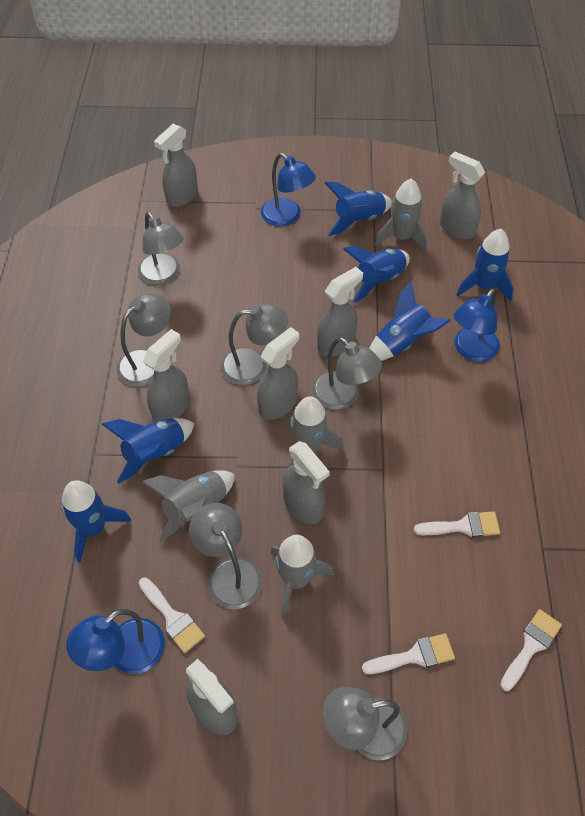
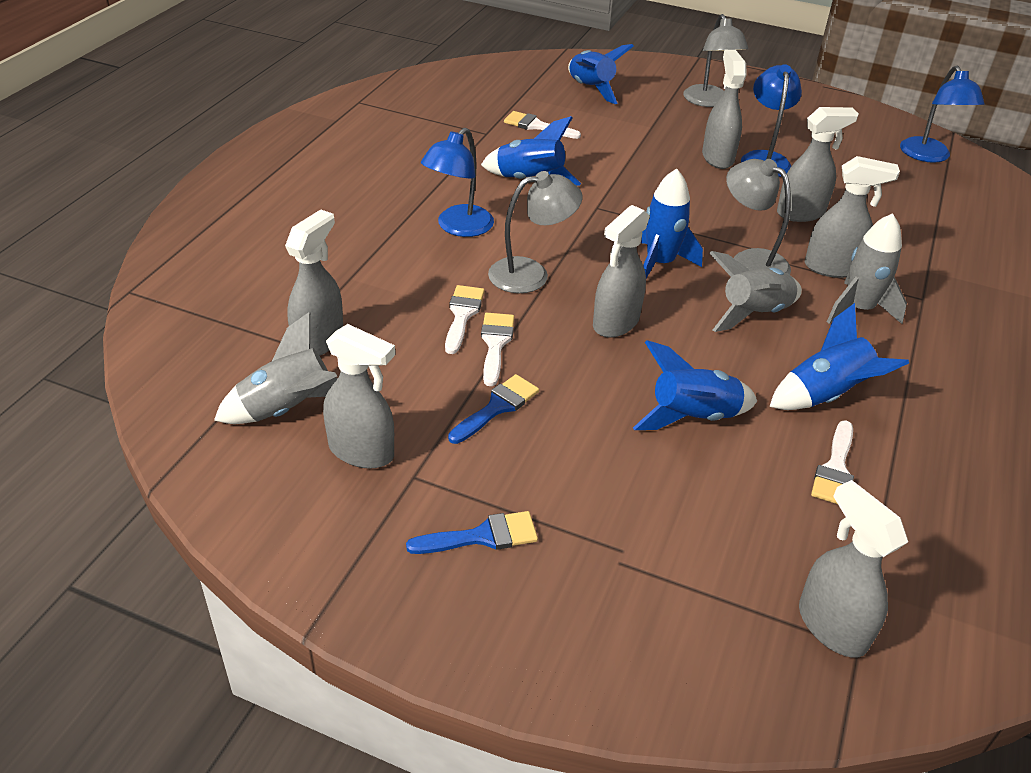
blue brush: none = 0 -> [406,511,538,554] [448,374,539,444] = 2
blue rocket: [62,480,131,563] [102,418,194,484] [325,182,392,236] [343,246,410,303] [369,281,450,361] [457,229,514,301] = 6 -> [481,116,581,185] [568,44,634,104] [633,340,757,430] [641,169,703,278] [769,303,909,410] = 5
grey lamp: [116,293,171,387] [138,212,183,285] [189,503,262,609] [221,303,288,385] [312,337,382,410] [322,687,408,760] = 6 -> [488,171,583,293] [683,14,749,107] [726,159,791,275] = 3
grey rocket: [142,470,235,542] [271,535,334,616] [290,396,344,466] [374,179,427,252] = 4 -> [214,312,338,424] [709,251,802,332] [827,213,907,324] = 3

